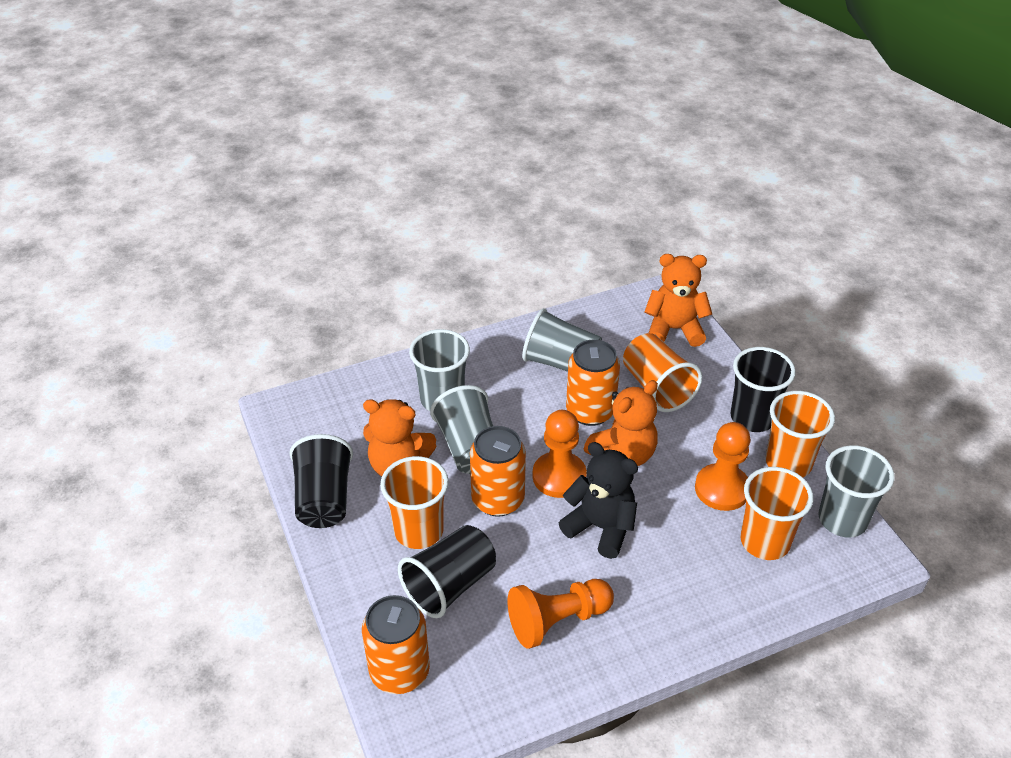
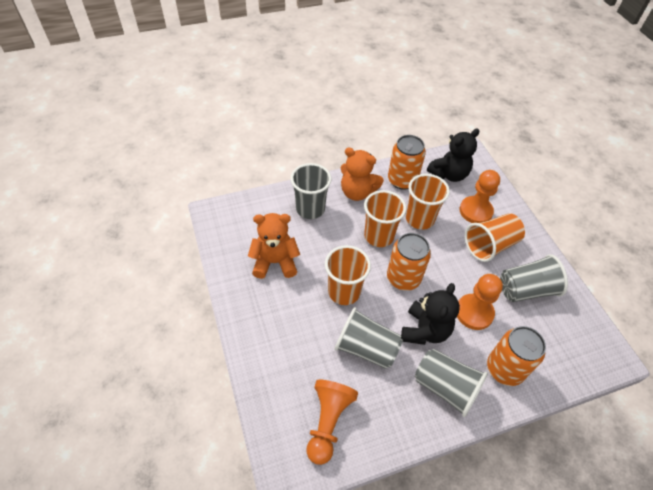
black cup: [289,434,353,528] [398,525,496,618] [730,347,796,432] = 3 -> none = 0
black teddy bear: [559,442,638,559] = 1 -> [401,283,460,345] [427,128,479,182] = 2
orange teddy bear: [363,399,436,476] [584,380,658,466] [644,254,712,347] = 3 -> [248,213,300,279] [341,148,384,201] = 2

